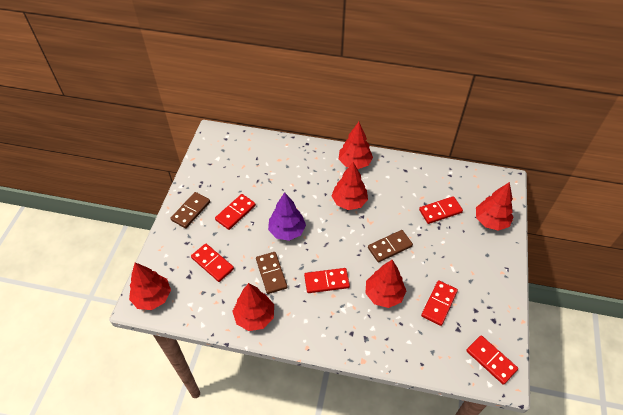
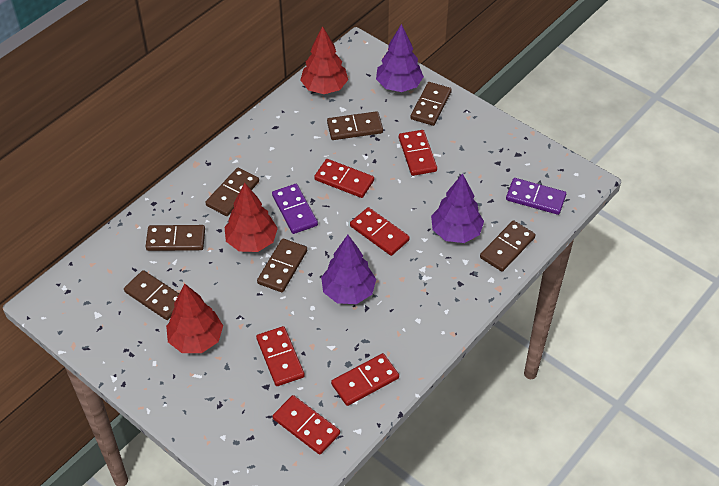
brown domino: [171,192,210,229] [256,252,287,294] [368,230,413,263] = 3 -> [124,270,179,320] [145,225,205,251] [205,167,259,216] [257,239,307,292] [327,111,383,140] [410,82,452,126] [480,220,535,272] = 7
purple domino: none = 0 -> [272,184,318,234] [506,178,566,215] = 2
purple tree: [268,192,306,241] = 1 -> [321,235,376,304] [376,24,424,92] [431,173,484,243] = 3
red tree: [129,262,171,310] [232,283,274,331] [332,162,368,210] [339,122,373,169] [365,260,406,308] [476,182,514,231] = 6 -> [166,284,223,353] [225,183,278,252] [300,26,348,94] = 3

